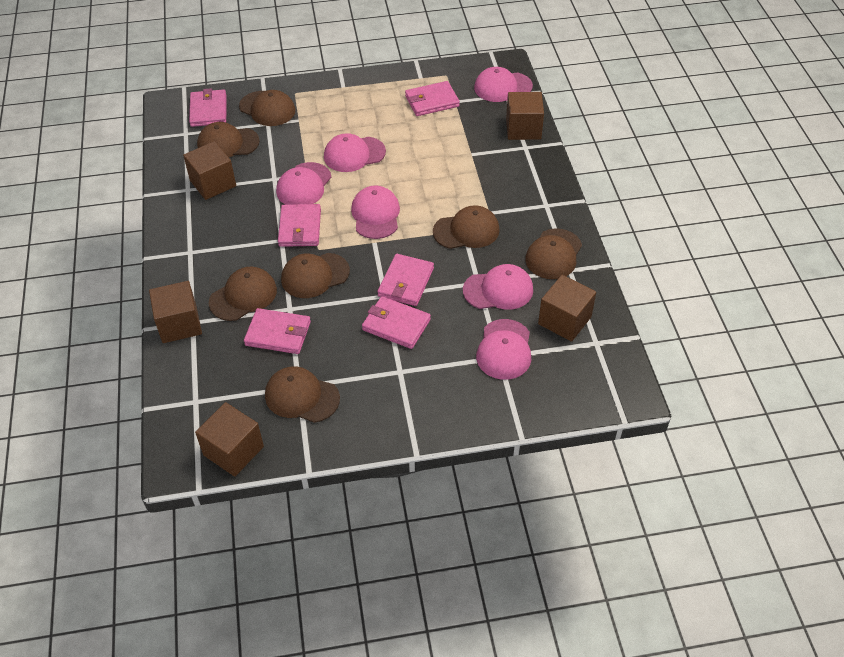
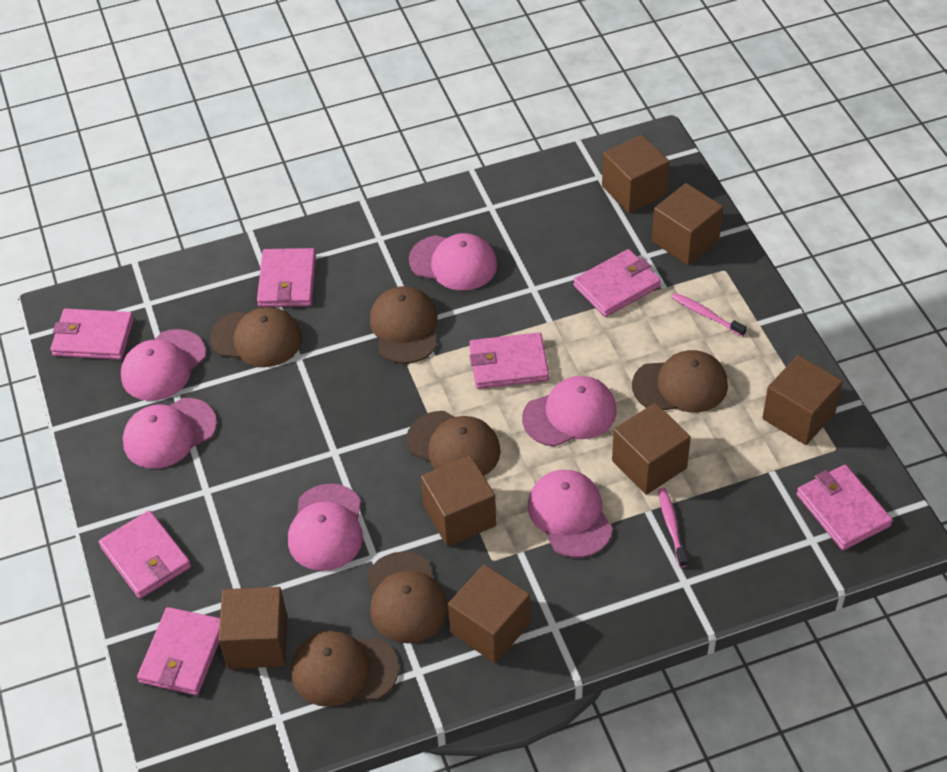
brown cap: [197,122,260,157] [209,267,277,321] [239,90,295,126] [265,366,340,423] [281,253,350,298] [433,205,500,249] [525,228,582,279] = 7 -> [210,307,302,367] [291,631,399,707] [366,551,448,643] [370,286,438,364] [406,411,501,476] [632,350,728,412] = 6
brown cube: [149,281,202,343] [183,141,236,200] [195,402,264,477] [506,92,544,140] [538,275,596,342] = 5 -> [219,587,288,669] [421,455,496,547] [448,564,530,663] [602,134,670,213] [612,403,691,495] [652,183,723,265] [762,355,843,445] = 7
pink toothbrush: none = 0 -> [658,488,687,567] [672,293,747,337] = 2
pink wallet: [189,88,226,127] [244,308,311,354] [278,204,321,247] [362,296,431,349] [377,254,434,306] [405,81,460,116] = 6 -> [50,309,134,360] [99,510,191,599] [137,607,220,695] [257,248,316,307] [469,333,549,389] [573,249,661,317] [796,465,893,550] = 7

